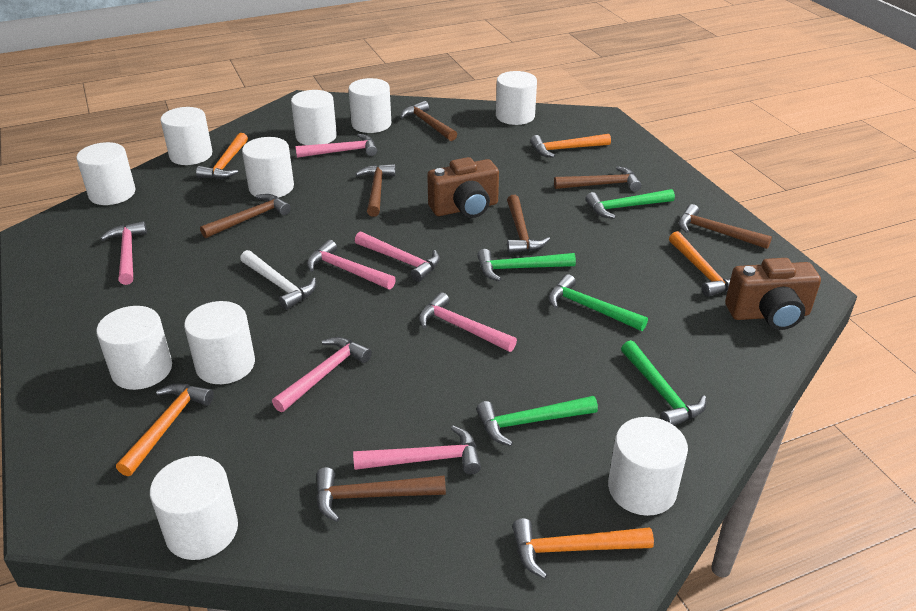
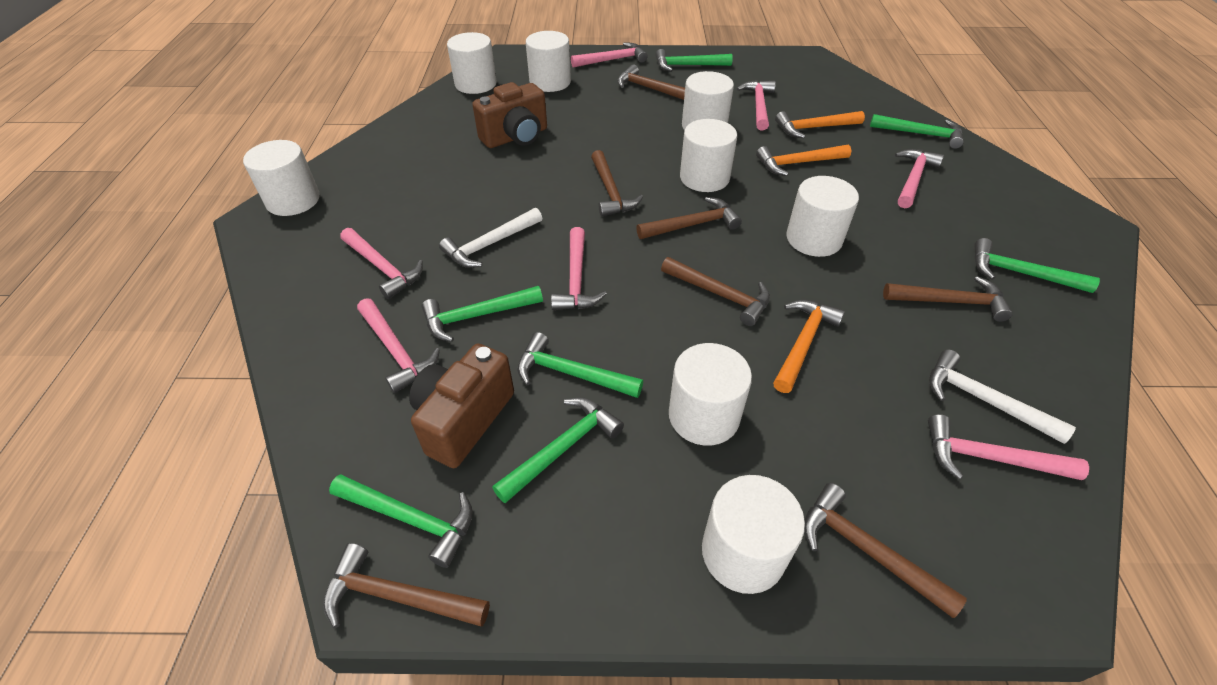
green hammer: [476,396,598,446] [477,249,576,281] [549,274,648,331] [585,189,675,219] [621,340,706,426] = 5 -> [329,474,473,568] [422,286,543,342] [492,397,624,503] [517,332,643,398] [655,49,733,72] [870,114,964,149] [975,238,1100,293] = 7
orange hammer: [116,383,214,476] [196,133,248,179] [512,518,654,579] [530,134,611,158] [669,231,731,297] = 5 -> [756,144,851,176] [773,300,845,393] [775,111,865,138] = 3
white cylinder: [76,142,135,205] [96,306,172,390] [150,456,238,560] [161,107,212,165] [184,301,255,384] [242,137,294,198] [291,90,337,145] [349,78,391,133] [496,71,537,125] [608,417,688,516] = 10 -> [243,140,320,216] [447,32,497,94] [526,31,571,92] [669,343,752,445] [680,119,737,192] [682,71,734,130] [702,475,805,594] [786,176,859,257] = 8
white hammer: [240,250,316,310] = 1 -> [439,208,542,268] [929,349,1076,444] = 2

